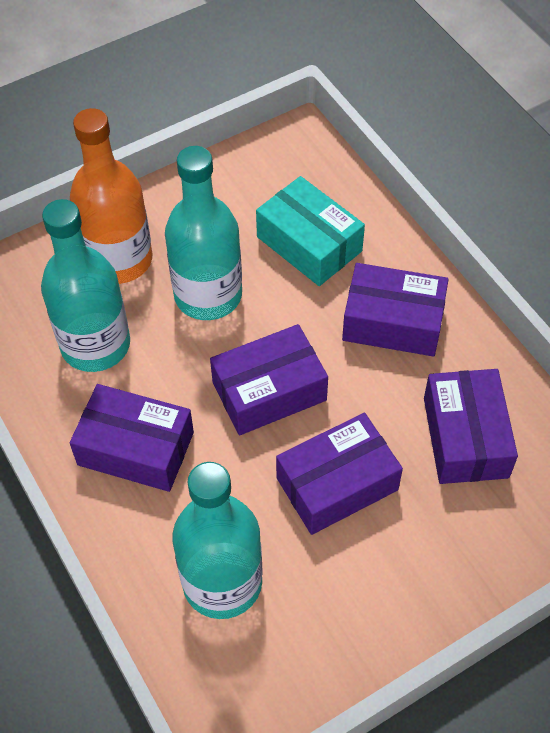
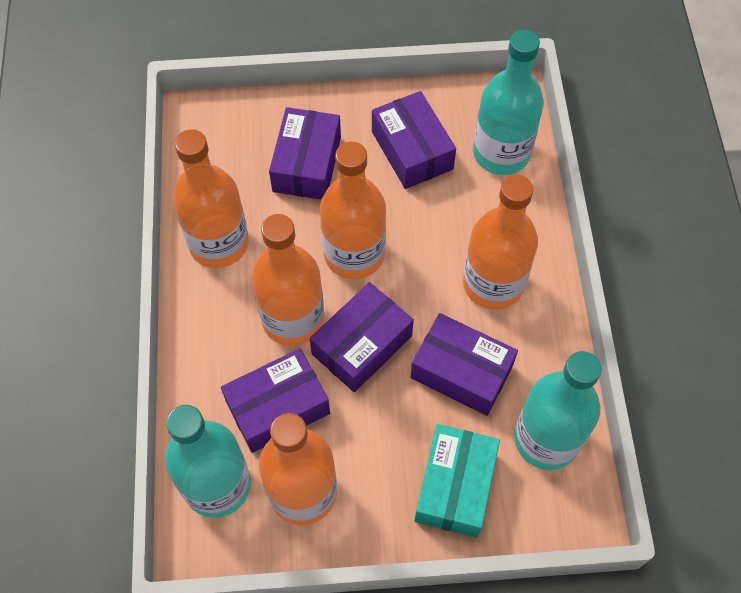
orange bottle: [70,108,153,284] = 1 -> [173,129,249,268] [252,214,324,346] [259,413,337,525] [320,142,386,279] [463,175,538,310] = 5

